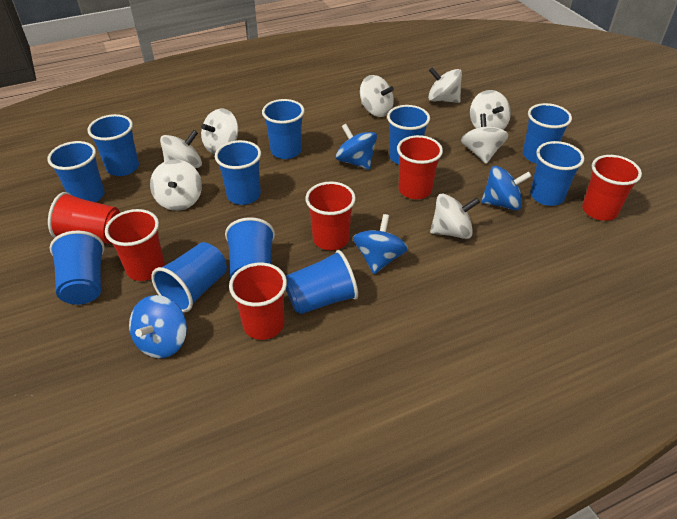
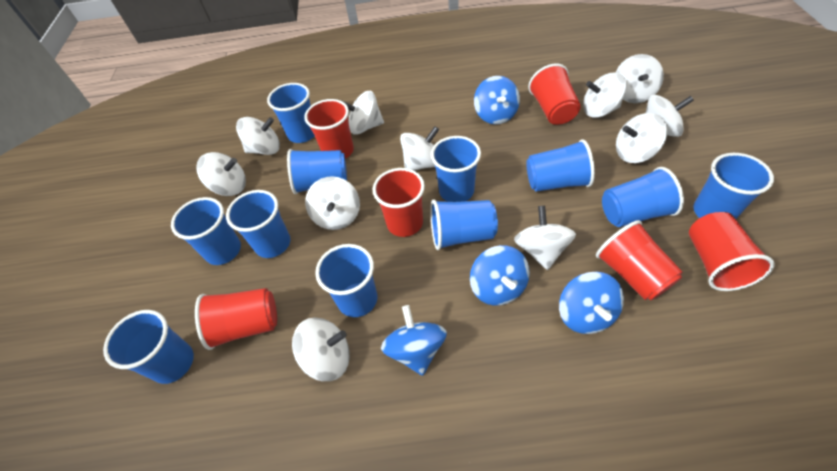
white spinning top: [150,159,202,211] [160,130,202,168] [201,109,238,154] [360,75,394,117] [428,67,462,103] [430,194,480,239] [461,114,509,164] [470,90,511,130] = 8 -> [196,152,246,196] [236,117,280,155] [292,318,350,381] [305,176,360,230] [341,91,384,135] [400,126,439,171] [514,206,576,270] [583,72,627,118] [616,54,664,103] [616,113,667,163] [646,94,694,137] = 11

